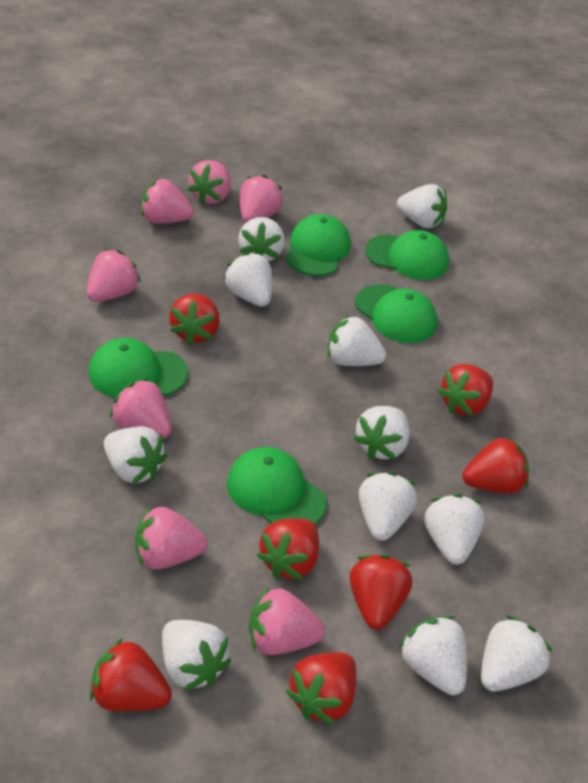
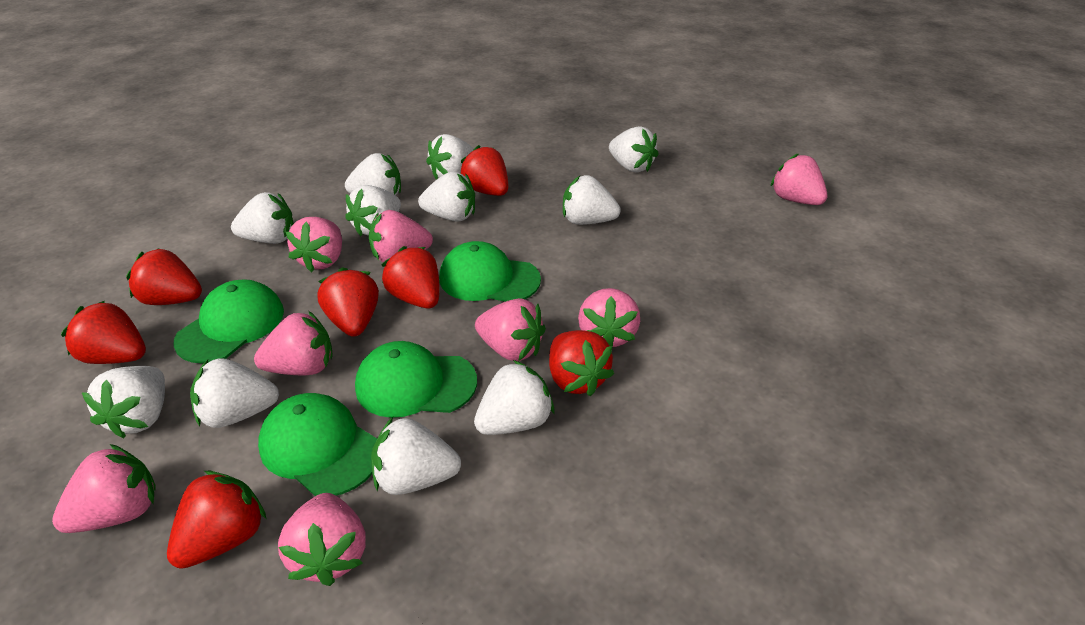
green cap: [89,338,188,397] [227,447,327,525] [285,214,351,276] [355,284,437,343] [365,230,449,280] = 5 -> [174,279,284,364] [258,393,377,496] [355,341,477,418] [439,241,541,302] = 4
pink strawberry: [87,249,141,302] [110,378,172,439] [135,506,208,570] [141,179,194,224] [187,160,231,205] [240,175,283,223] [249,587,325,655] = 7 -> [52,444,156,533] [254,311,333,375] [278,493,366,586] [286,217,342,272] [369,210,433,262] [475,298,546,361] [578,288,640,347] [770,153,828,205] = 8

